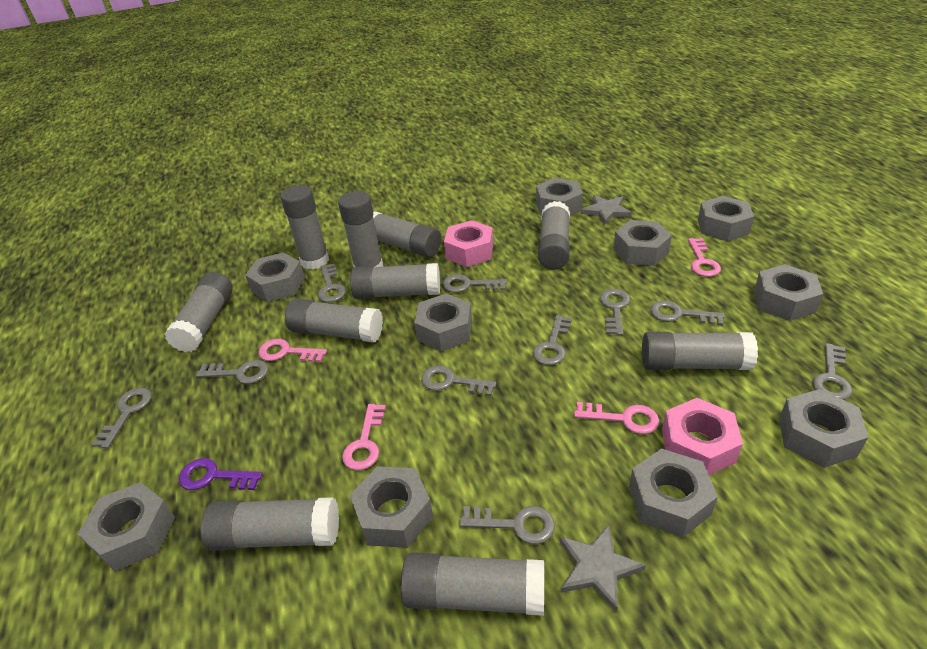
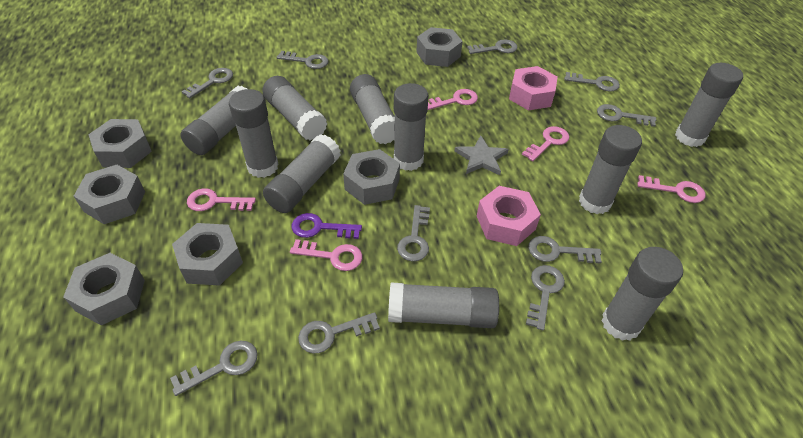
grey nut: [78,482,175,571] [245,252,305,302] [350,466,433,548] [414,293,472,352] [536,178,583,215] [614,220,672,266] [629,449,718,538] [698,196,754,242] [754,264,823,321] [779,389,868,468] = 10 -> [63,253,145,325] [74,165,145,224] [88,119,152,168] [172,223,243,285] [343,149,400,205] [417,27,463,67] = 6
grey star: [559,525,646,612] [581,195,632,225] = 2 -> [454,135,509,175] = 1
pink key: [258,339,327,362] [342,404,386,470] [574,402,659,434] [688,238,721,277] = 4 -> [187,188,256,211] [290,239,362,271] [428,89,478,110] [522,126,569,161] [637,175,705,203] = 5

